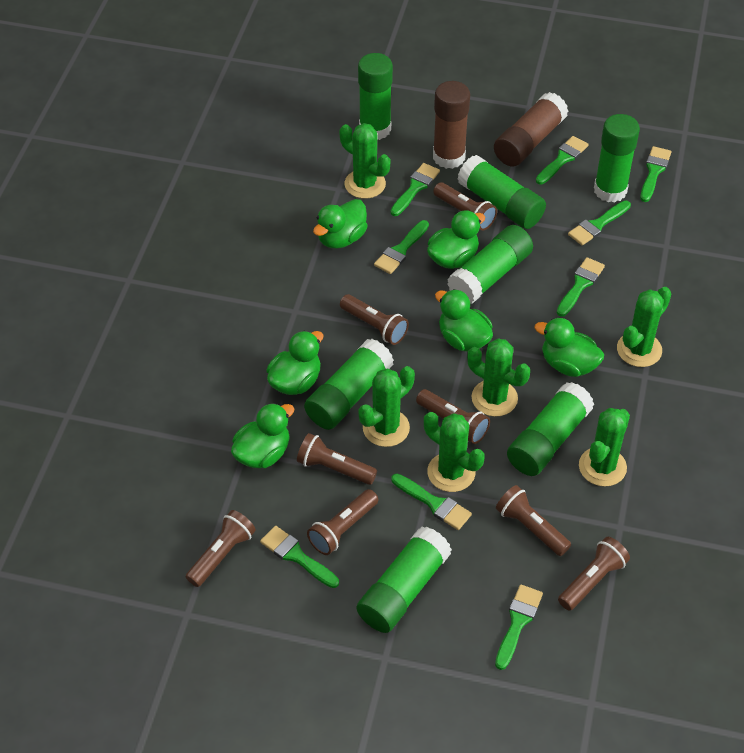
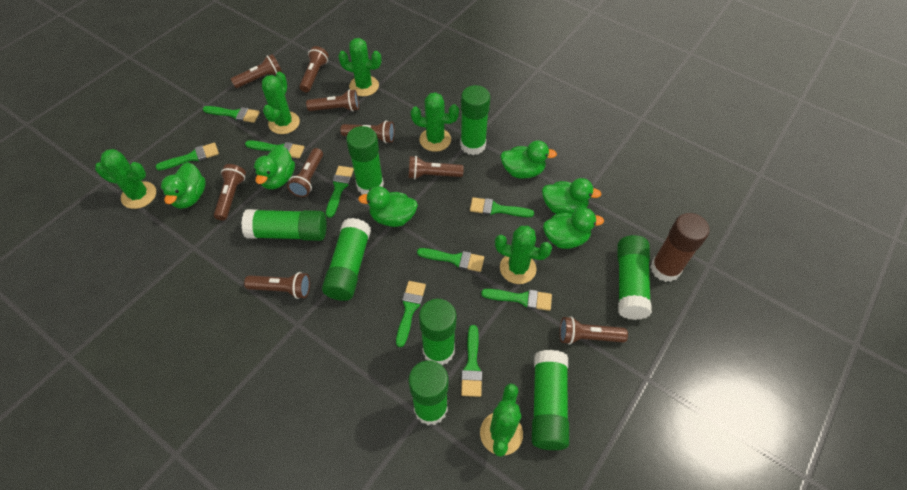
brown flashlight: [186,510,256,587] [297,433,377,485] [307,489,378,555] [340,294,409,345] [416,389,490,444] [433,182,497,231] [496,485,571,556] [558,537,630,611] = 8 -> [214,164,246,221] [231,54,282,88] [244,272,310,299] [287,148,323,197] [299,46,329,92] [306,89,359,112] [340,120,395,143] [409,156,464,179] [559,317,628,345] = 9
brown glue stick: [433,81,470,169] [494,92,568,166] = 2 -> [651,213,710,282] = 1
green glue stick: [304,339,394,430] [357,527,452,633] [358,53,393,140] [447,225,533,304] [457,155,546,229] [507,382,594,476] [594,114,640,202] = 7 -> [241,209,327,241] [322,218,371,301] [346,126,384,194] [408,360,448,425] [419,299,457,365] [460,85,490,155] [532,350,569,450] [618,235,652,320] = 8

